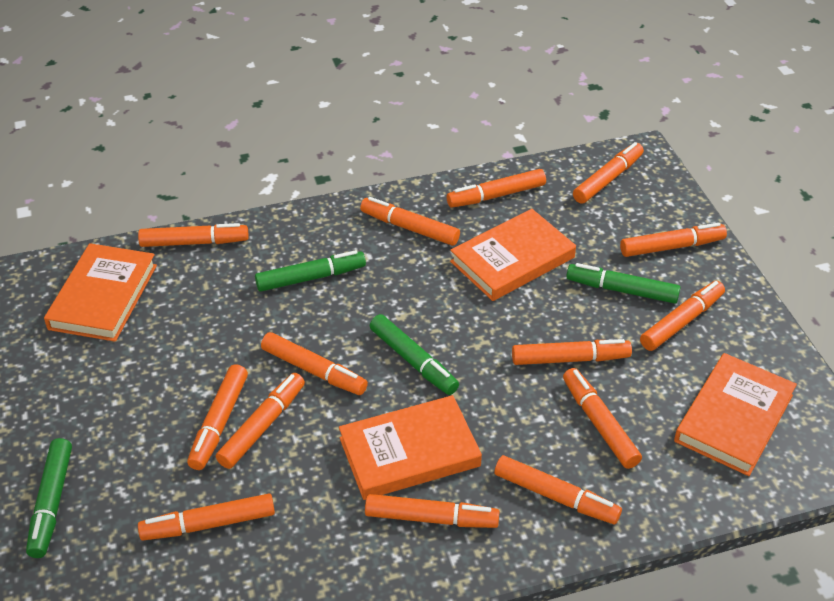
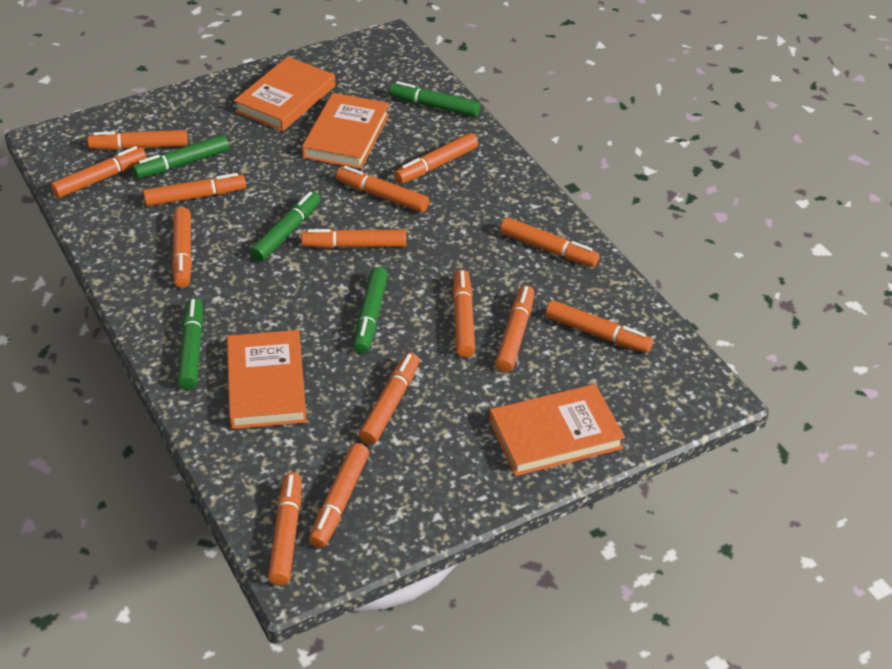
green marker: [26,438,72,558] [255,250,366,292] [370,314,459,395] [566,263,681,304] = 4 -> [133,135,229,179] [178,298,203,389] [250,192,321,262] [353,267,388,354] [389,81,480,117] = 5

